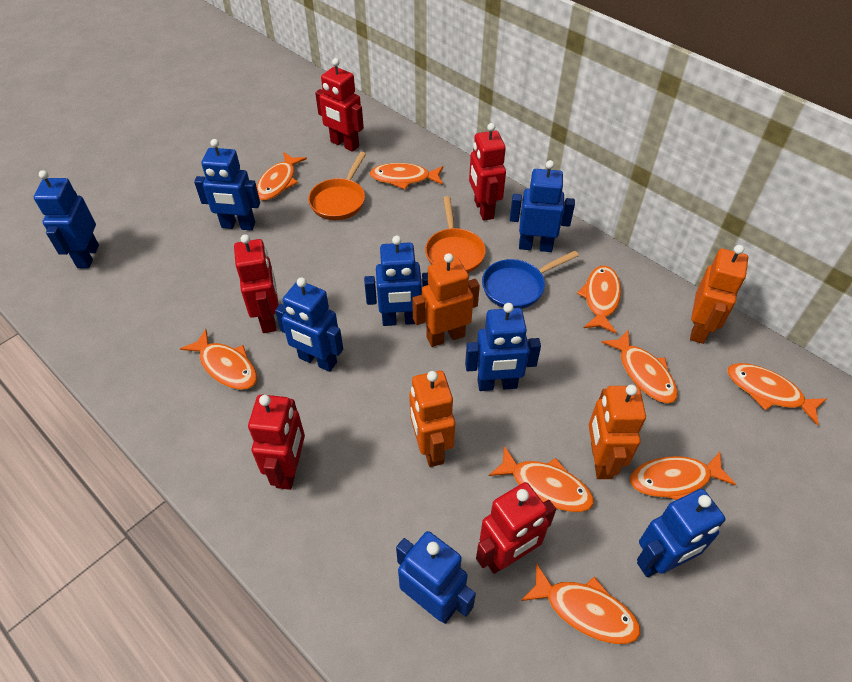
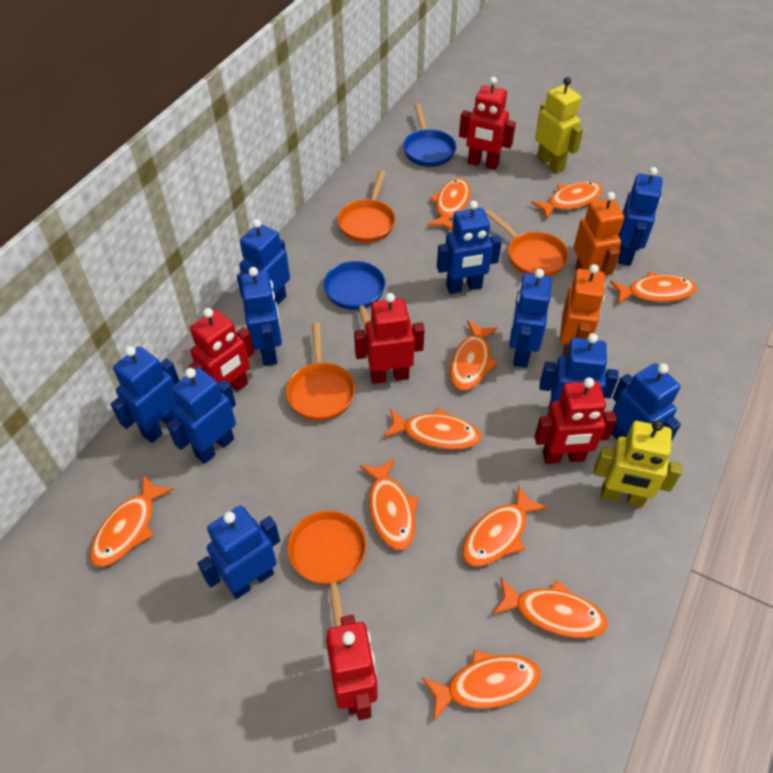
blue pan: [482,251,579,309] = 1 -> [323,261,385,331] [403,104,456,167] = 2
blue robot: [34,170,99,268] [194,139,260,231] [275,277,343,372] [364,236,428,326] [396,531,476,624] [465,303,541,391] [510,160,575,252] [637,489,726,577] = 8 -> [110,346,179,443] [167,368,236,464] [197,506,280,599] [237,219,290,304] [240,267,282,366] [437,201,502,294] [509,269,552,368] [539,333,619,412] [611,363,681,442] [618,167,662,266] = 10
orange fish: [180,329,257,390] [256,152,307,200] [370,163,443,189] [489,446,594,512] [521,563,640,644] [577,266,621,333] [601,330,678,403] [630,452,736,500] [728,363,827,425] = 9 -> [90,474,174,567] [360,458,419,550] [383,407,481,450] [422,650,541,721] [427,178,470,231] [450,320,498,390] [462,485,548,566] [493,578,608,638] [531,182,603,219] [610,271,696,304] = 10
orange pan: [308,152,366,220] [425,196,486,273] = 2 -> [286,323,355,421] [288,510,366,627] [338,170,395,243] [485,210,569,276] = 4
orange robot: [409,371,455,467] [412,253,480,347] [589,385,646,479] [690,245,748,344] = 4 -> [560,264,605,356] [574,192,624,276] = 2
yellow robot: none = 0 -> [535,77,583,173] [593,420,682,507] = 2

